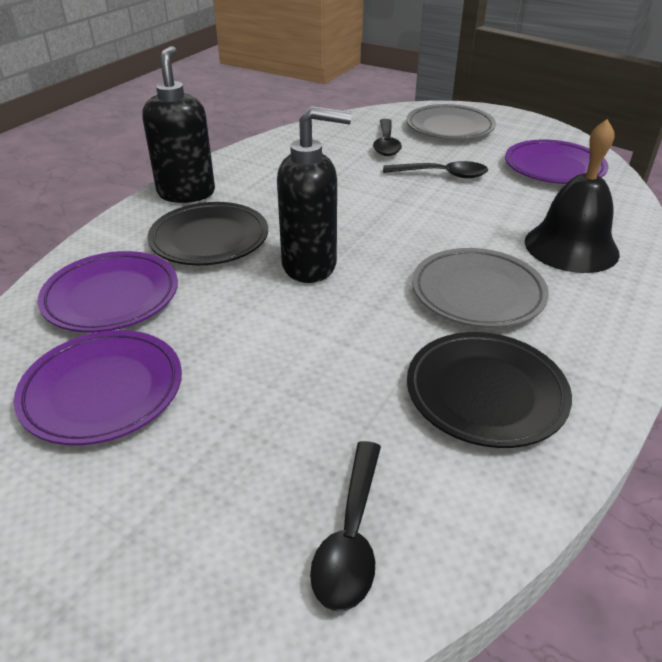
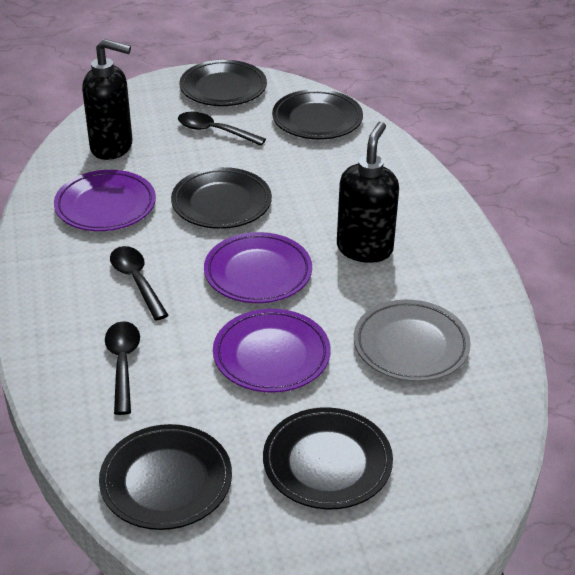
black bell: [525,119,620,273] = 1 -> none = 0
black plate: [148,202,268,265] [407,332,572,448] = 2 -> [99,424,232,530] [171,167,272,229] [179,60,267,106] [263,407,393,509] [272,89,363,140] = 5
grey plate: [406,104,496,140] [412,248,549,328] = 2 -> [354,299,471,382] = 1

